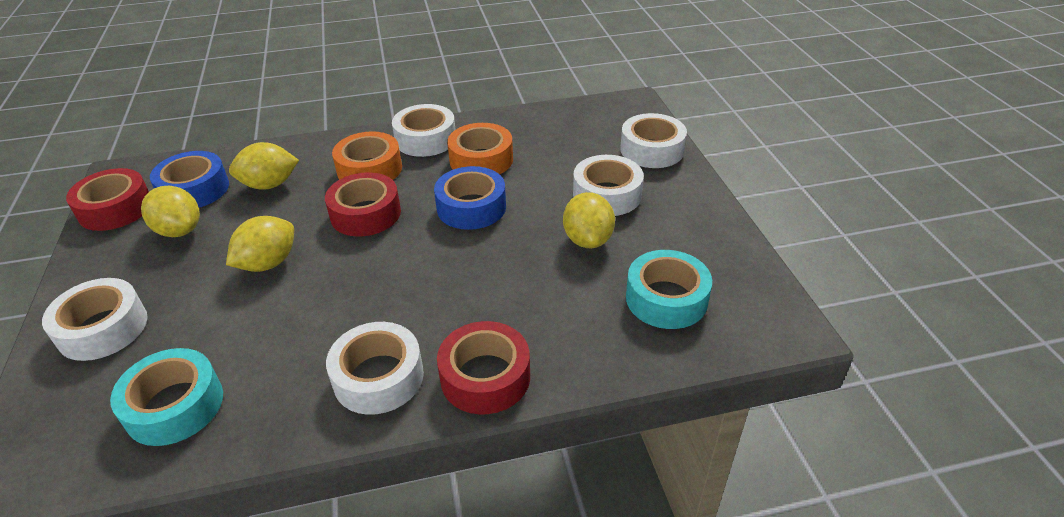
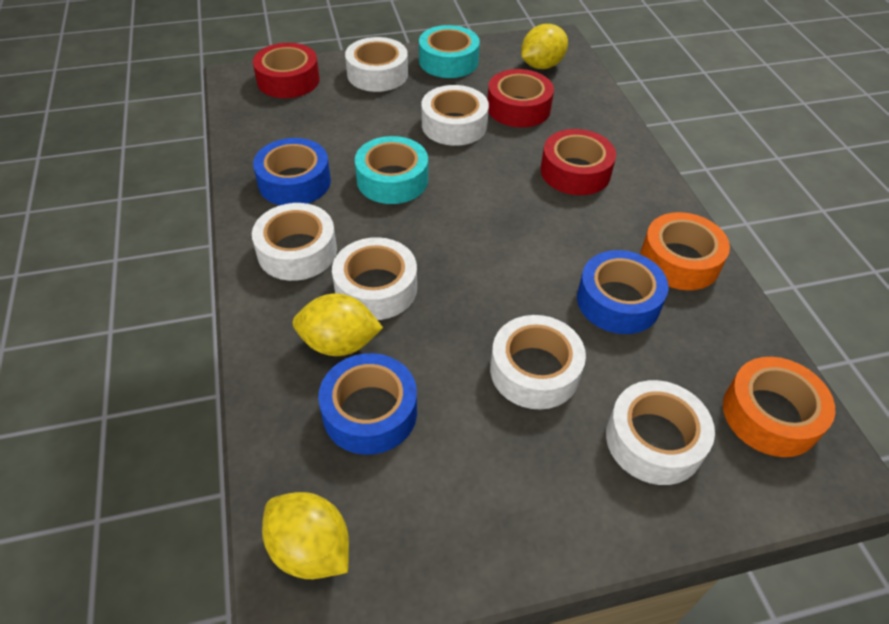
blue tape: [150,151,229,208] [434,166,506,230] = 2 -> [253,138,331,205] [318,353,417,455] [577,250,669,334] = 3
white tape: [42,278,148,361] [326,322,424,415] [392,104,456,157] [573,155,644,216] [620,113,687,168] = 5 -> [252,203,337,281] [332,237,417,320] [345,37,408,92] [422,85,489,146] [490,315,586,409] [606,380,715,485] = 6
yellow lemon: [141,186,200,237] [226,216,294,272] [229,142,299,190] [563,192,615,248] = 4 -> [262,492,349,579] [293,293,383,356] [521,24,568,69] = 3

